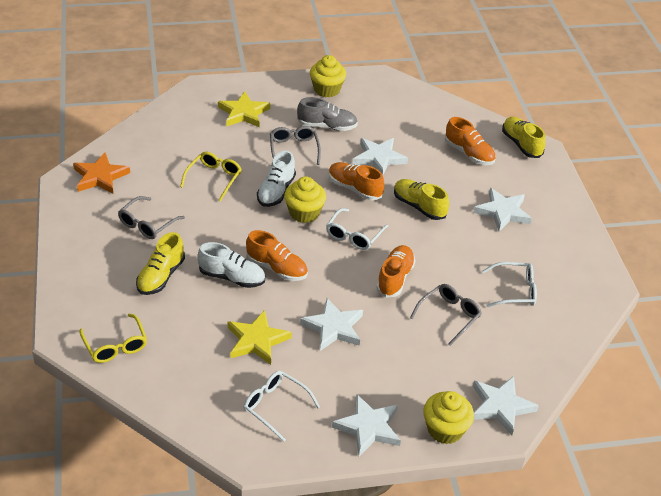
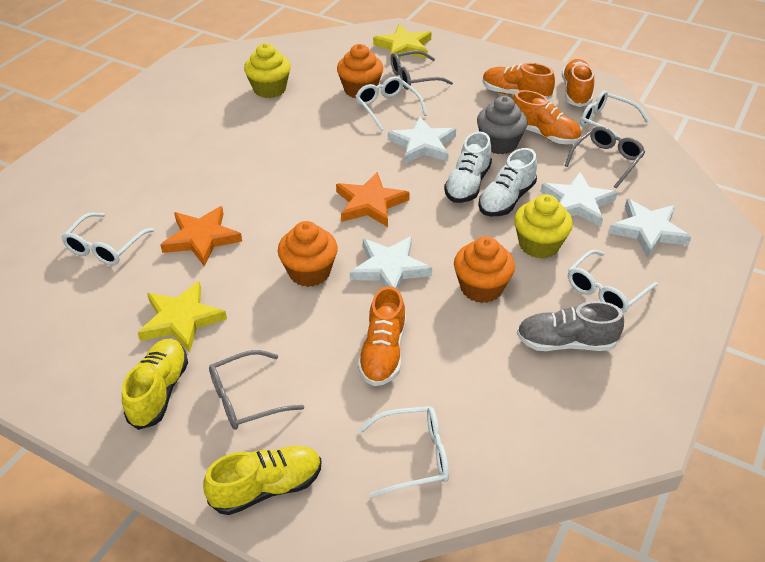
grey cupcake: none = 0 -> [477,96,528,154] = 1
orange cupcake: none = 0 -> [278,221,338,287] [337,44,383,98] [454,236,515,303] = 3
orange star: [73,152,130,194] = 1 -> [161,206,242,267] [336,172,410,227] = 2
white glasses: [244,371,320,442] [326,208,388,250] [482,262,537,307] = 3 -> [61,213,154,265] [355,76,427,131] [358,406,449,498] [568,250,658,313] [580,90,650,139] = 5
white star: [300,298,363,351] [332,394,401,457] [353,138,408,175] [473,188,532,232] [473,376,539,435] = 5 -> [350,236,432,289] [388,116,456,163] [540,172,618,227] [608,199,691,258] = 4
yellow cupcake: [284,176,326,223] [310,55,346,97] [423,391,474,444] = 3 -> [244,43,291,98] [514,194,573,258] = 2
yellow glasses: [79,314,147,363] [180,152,242,201] = 2 -> none = 0
yellow shoe: [136,232,185,295] [394,179,449,220] [502,117,546,158] = 3 -> [122,339,188,430] [203,446,321,515] = 2

